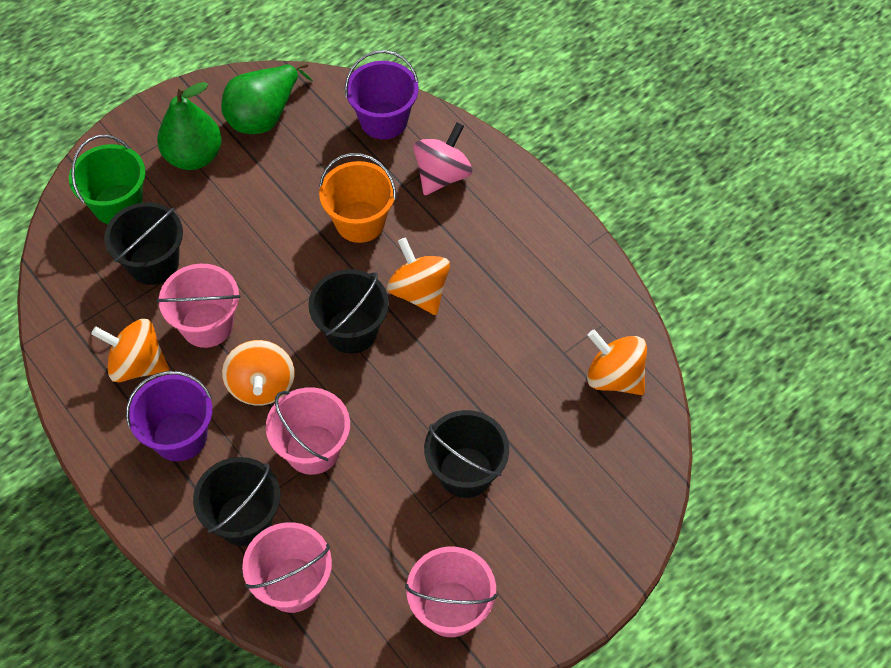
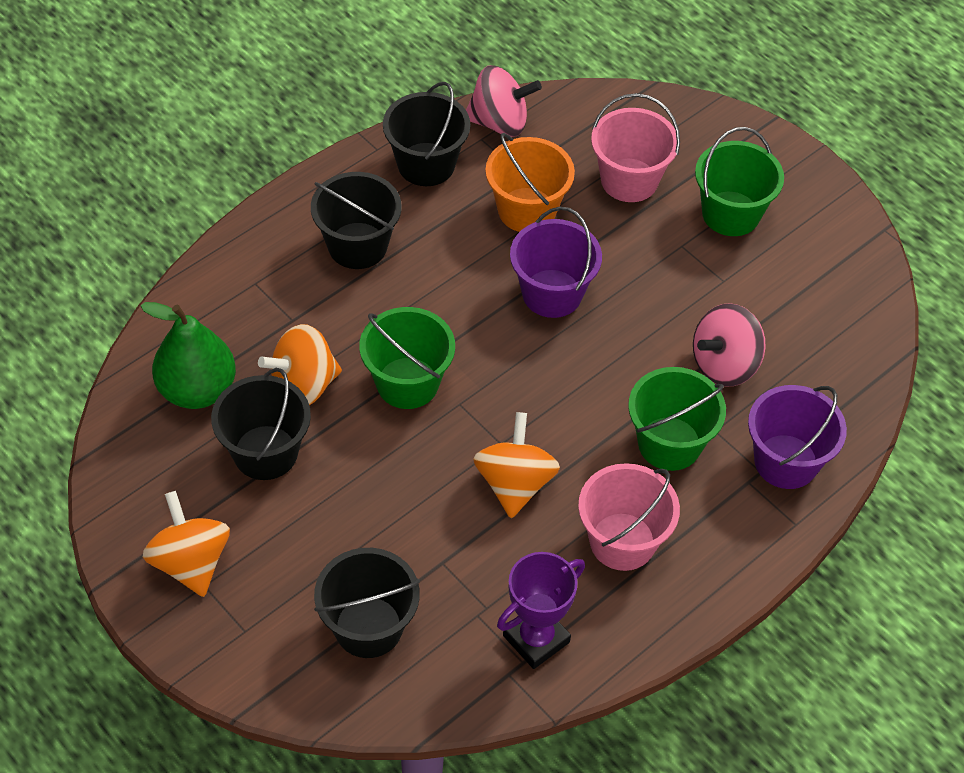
green bucket: [69,135,146,224] = 1 -> [359,307,455,409] [628,367,726,471] [695,127,784,236] = 3
green pear: [157,82,222,170] [221,61,313,134] = 2 -> [141,302,236,409] = 1
orange spinning top: [91,319,169,382] [222,340,294,406] [387,237,450,315] [587,330,647,395] = 4 -> [143,491,230,597] [258,324,342,405] [473,412,560,518] = 3
pink bucket: [157,264,241,348] [242,522,332,613] [266,387,350,475] [405,547,498,637] = 4 -> [578,463,680,571] [591,93,680,202] = 2
pink spinning top: [413,122,472,196] = 1 -> [466,65,542,137] [693,303,766,386] = 2
purple trophy: none = 0 -> [497,552,585,669] = 1

